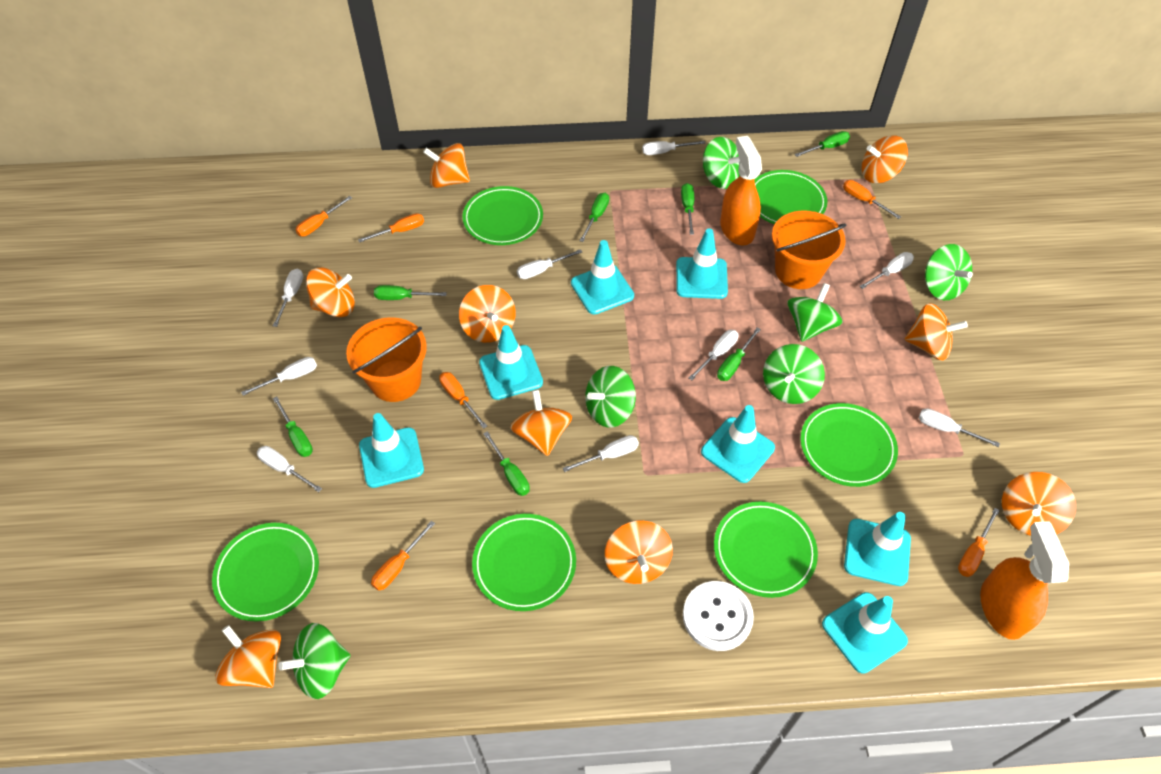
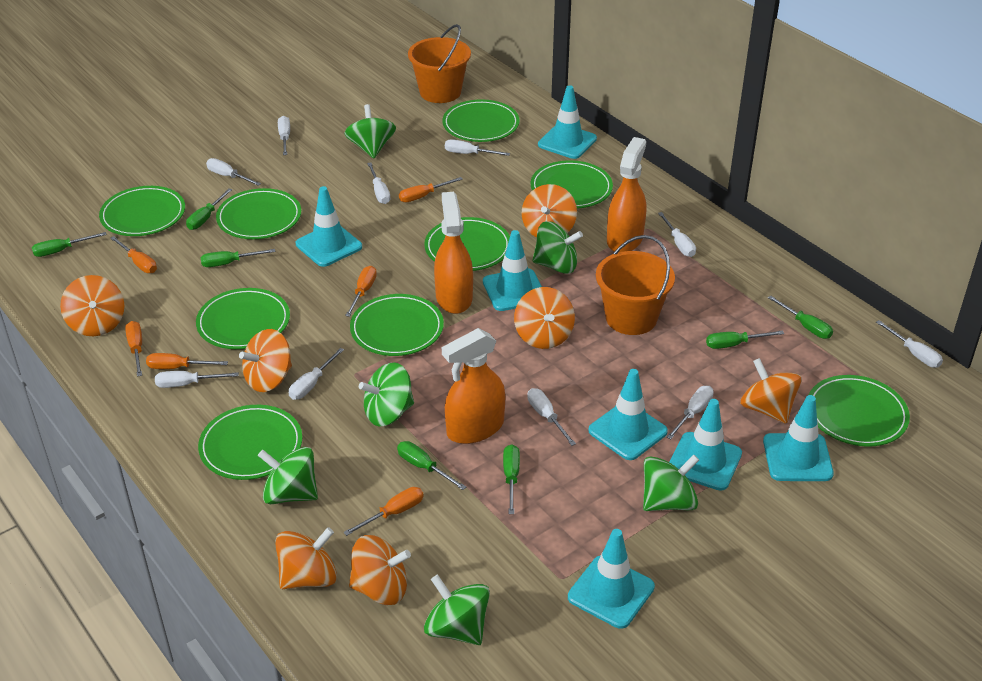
green plate: [212,523,319,622] [462,186,543,245] [472,514,576,611] [714,502,818,598] [755,170,828,224] [800,403,898,487] = 6 -> [99,186,185,236] [196,288,290,349] [198,405,302,480] [216,188,301,239] [350,294,444,356] [424,217,510,271] [442,99,520,142] [531,160,613,209] [809,375,910,446] = 9
orange spinning top: [215,625,281,688] [306,267,355,317] [423,143,470,188] [459,285,516,343] [510,390,572,456] [605,520,673,584] [862,135,908,183] [904,303,968,360] [1002,472,1076,536] = 9 -> [60,275,124,336] [239,329,292,392] [275,527,337,589] [349,535,411,605] [514,287,575,349] [522,184,577,238] [740,358,802,424] = 7
orange spray bottle: [720,136,762,245] [980,521,1069,640] = 2 -> [434,192,473,314] [442,328,505,444] [607,137,646,253] = 3
white button: [683,581,754,651] = 1 -> none = 0
white screwdriver: [241,357,317,396] [257,446,322,492] [273,269,303,327] [517,249,582,279] [562,435,639,472] [642,141,705,155] [689,330,738,380] [860,252,914,289] [919,408,1000,447] = 9 -> [155,371,239,388] [206,158,261,186] [278,116,290,155] [289,348,344,400] [367,162,390,204] [445,139,510,156] [527,388,576,446] [658,212,696,257] [666,386,714,439] [876,320,943,368] = 10

